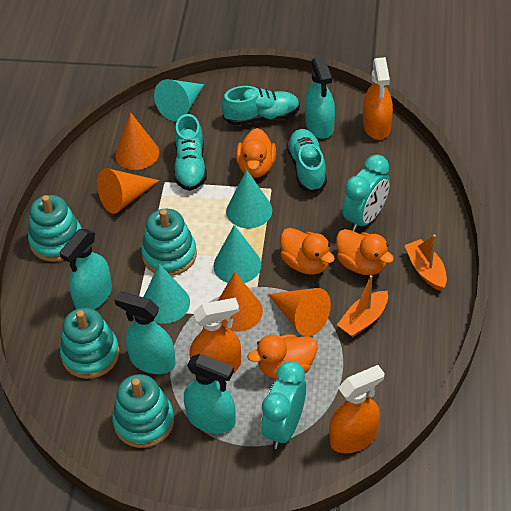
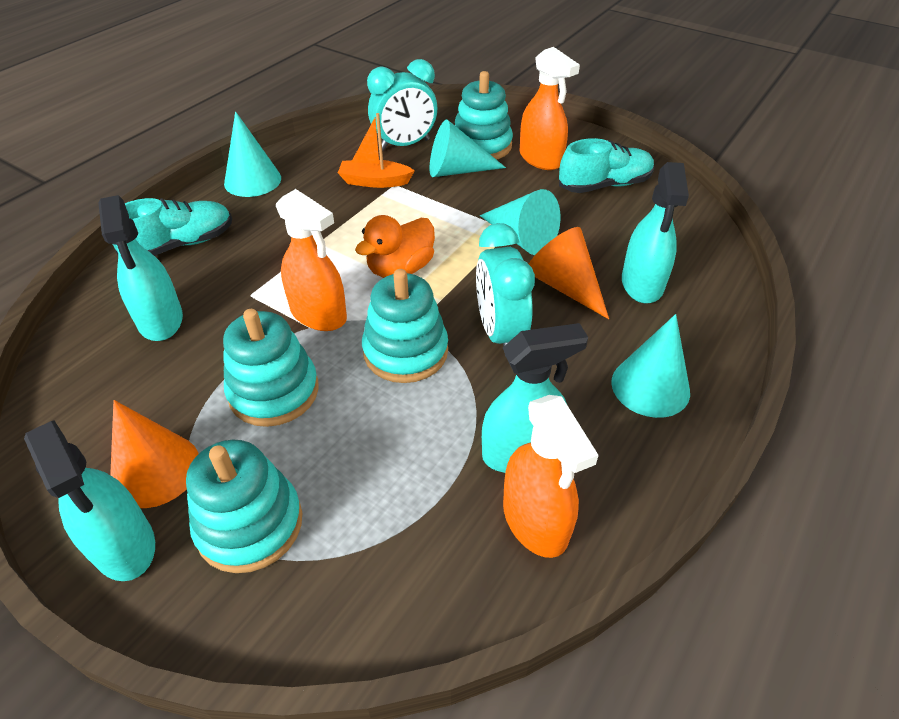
orange boat: [337,275,388,337] [404,235,447,291] = 2 -> [338,113,415,188] = 1
orange cone: [97,168,160,214] [115,112,159,170] [218,272,263,332] [268,288,331,337] = 4 -> [110,400,198,508] [529,227,609,319] = 2
orange duck: [236,128,276,178] [248,334,318,379] [280,228,335,275] [336,229,394,275] = 4 -> [355,215,435,278] = 1
turquoise shoe: [174,114,207,191] [222,86,300,126] [287,129,327,193] = 3 -> [113,198,232,256] [559,138,654,193] = 2

